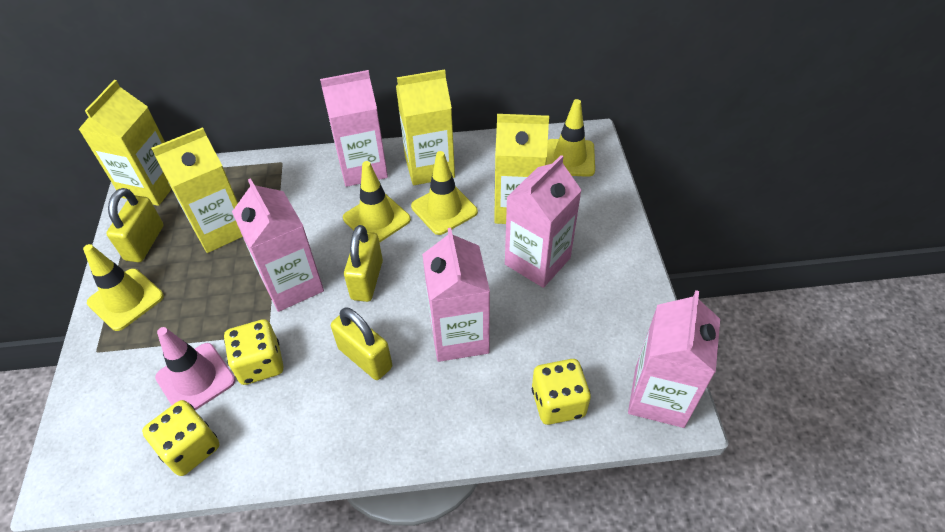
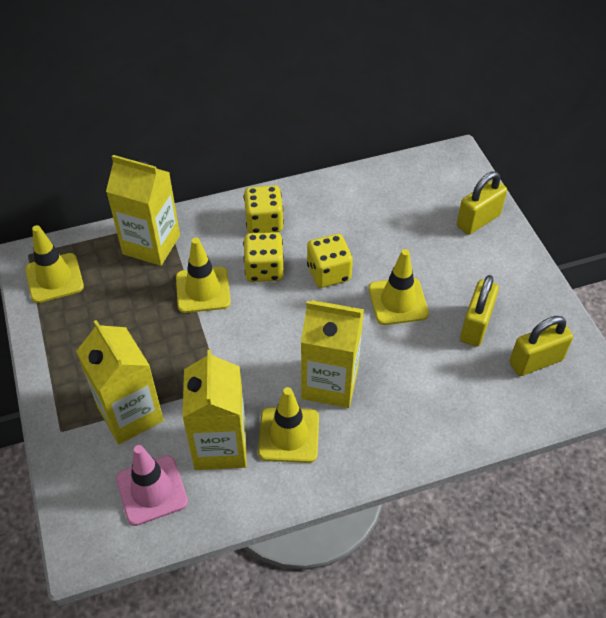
pink carton: [232,178,324,312] [320,70,388,187] [422,228,490,362] [505,155,582,288] [628,290,720,428] = 5 -> none = 0

